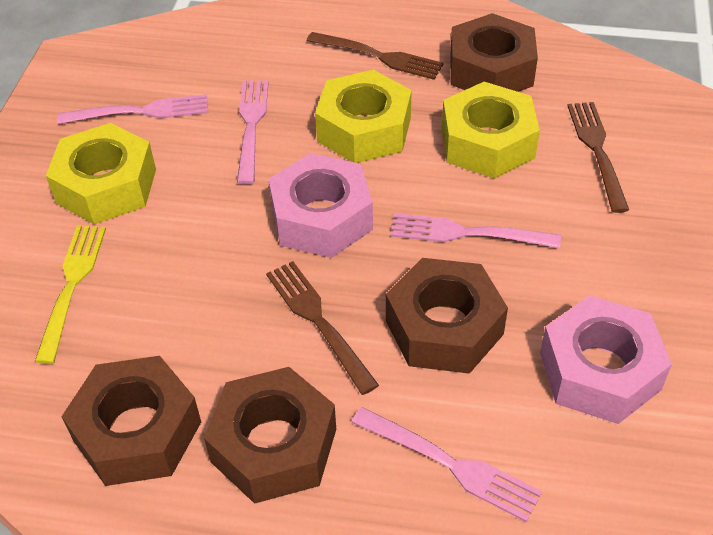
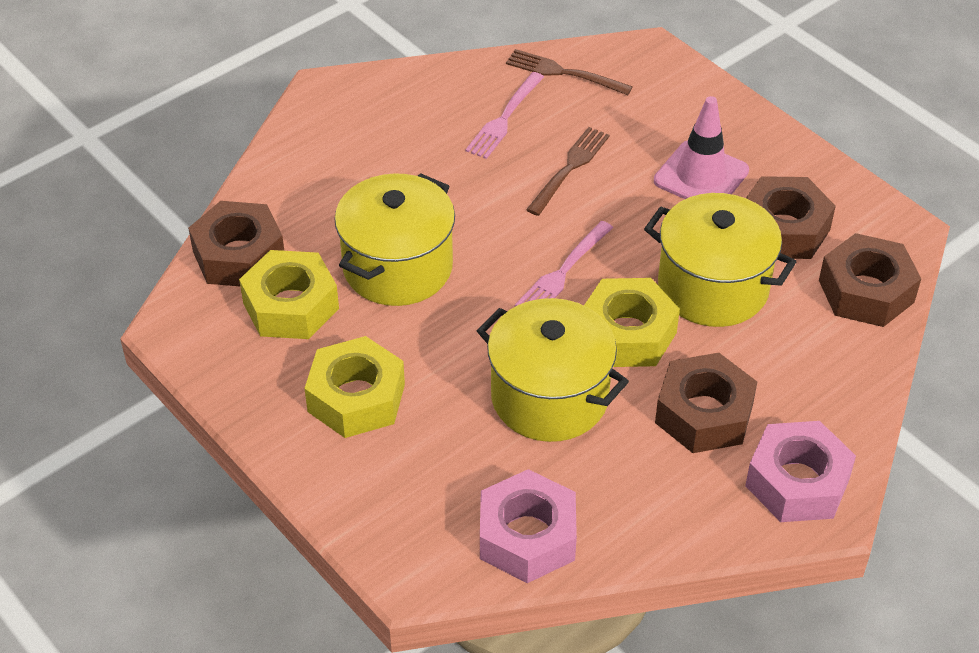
brown fork: [266,261,379,395] [307,32,444,80] [567,102,629,213] = 3 -> [506,49,633,95] [526,127,610,216] = 2
pink fork: [57,94,208,124] [237,80,269,185] [351,407,542,522] [390,213,561,248] = 4 -> [465,72,544,159] [515,221,613,307] = 2
pink traffic cone: none = 0 -> [654,96,749,199] = 1
yellow fork: [35,226,106,364] = 1 -> none = 0
yellow pot: none = 0 -> [334,173,455,306] [477,298,629,442] [644,193,796,327] = 3

